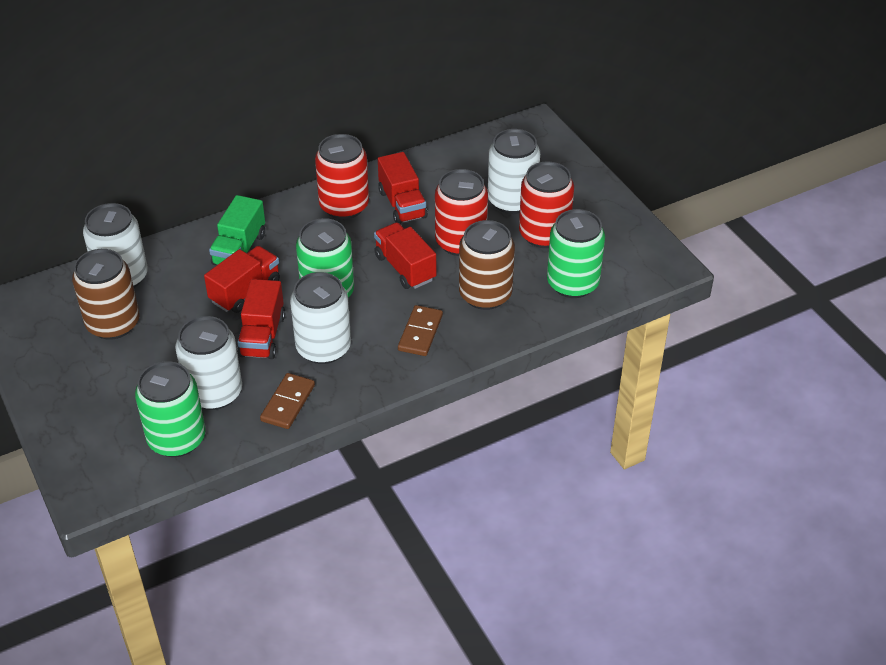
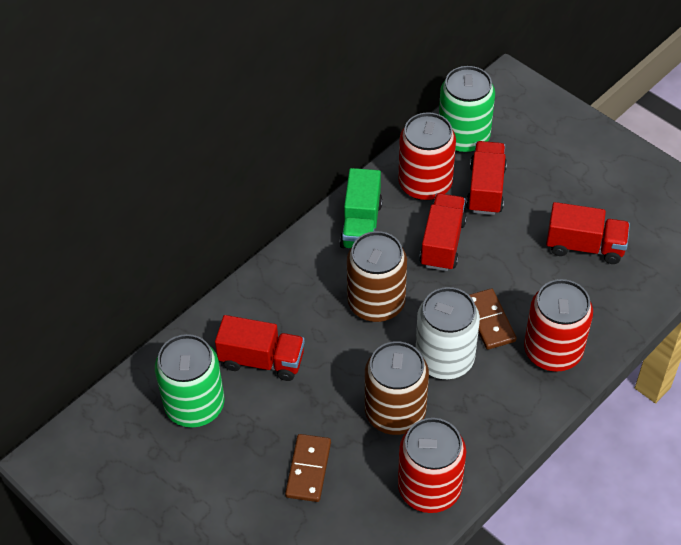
green can: [135,361,206,457] [296,218,354,298] [547,209,605,298] = 3 -> [155,334,225,427] [439,66,495,153] = 2
white can: [83,203,148,288] [175,316,242,410] [290,272,351,364] [488,129,540,214] = 4 -> [416,287,480,379] = 1

